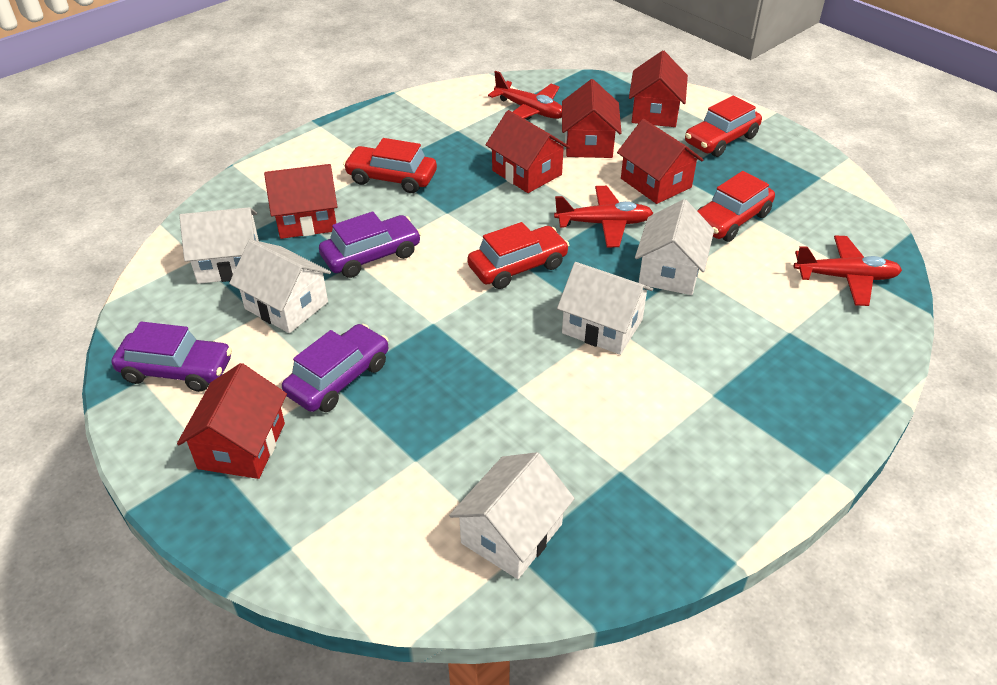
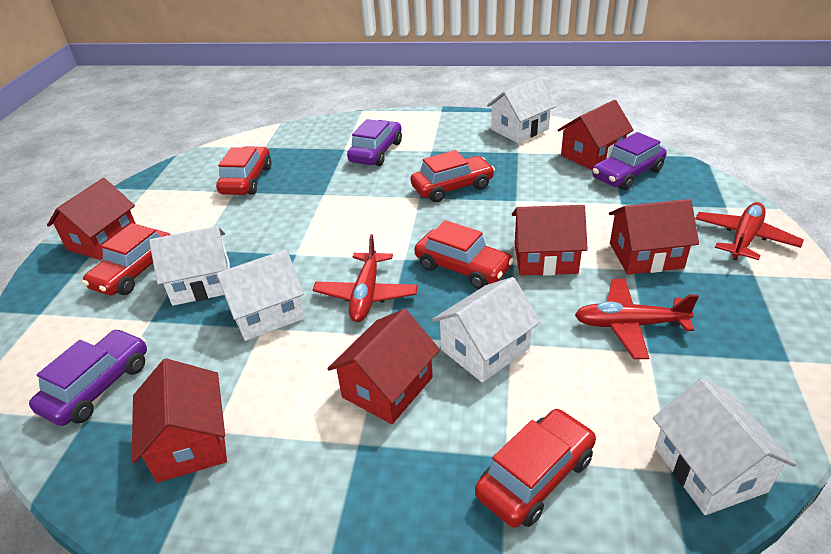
red car: [343,138,437,193] [468,222,569,289] [685,95,762,157] [697,171,775,242] = 4 -> [82,223,171,295] [216,146,271,195] [410,150,495,202] [415,220,514,289] [475,409,596,527] = 5

